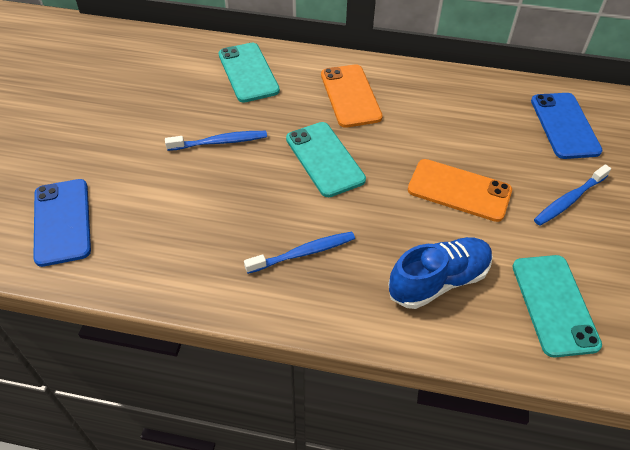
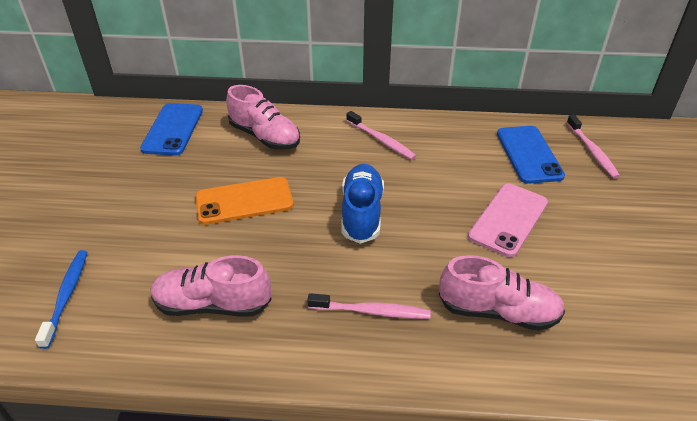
blue toothbrush: [165,131,267,151] [244,232,355,274] [534,164,611,226] = 3 -> [35,250,88,349] = 1
orange phone: [321,64,383,128] [408,159,512,222] = 2 -> [195,177,293,225] = 1
pink phone: none = 0 -> [468,183,548,257] = 1
pink shoe: none = 0 -> [151,255,271,317] [226,85,300,150] [439,255,565,331] = 3
pink toothbrush: none = 0 -> [307,293,431,319] [346,111,416,160] [567,115,620,179] = 3
turquoise phone: [218,43,280,103] [286,122,366,197] [512,255,602,357] = 3 -> none = 0

